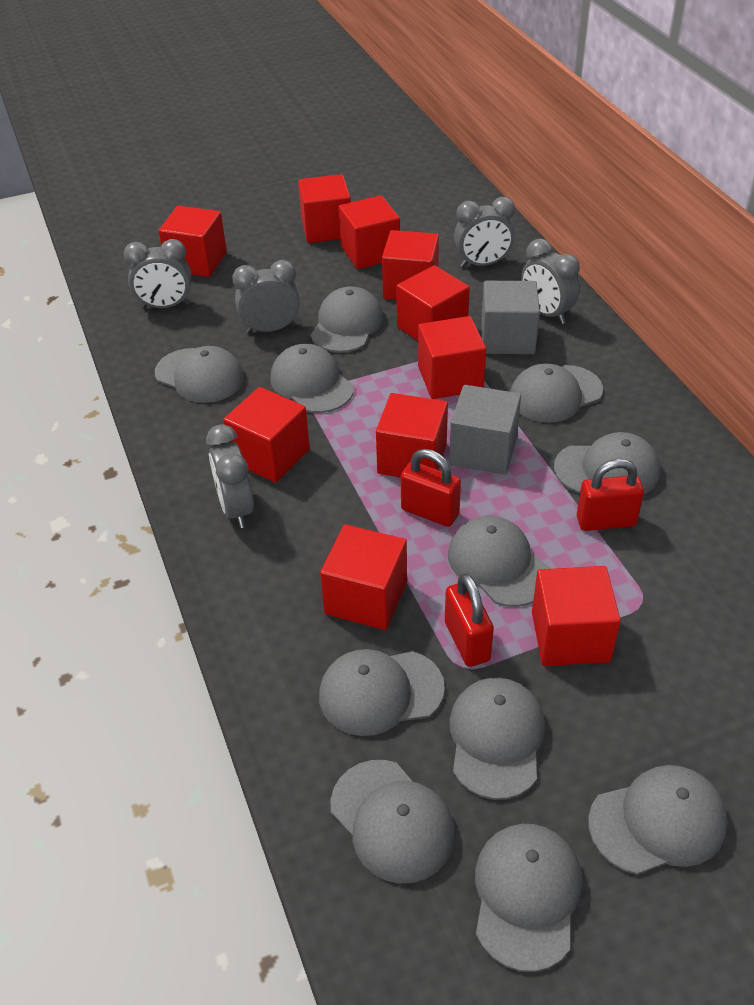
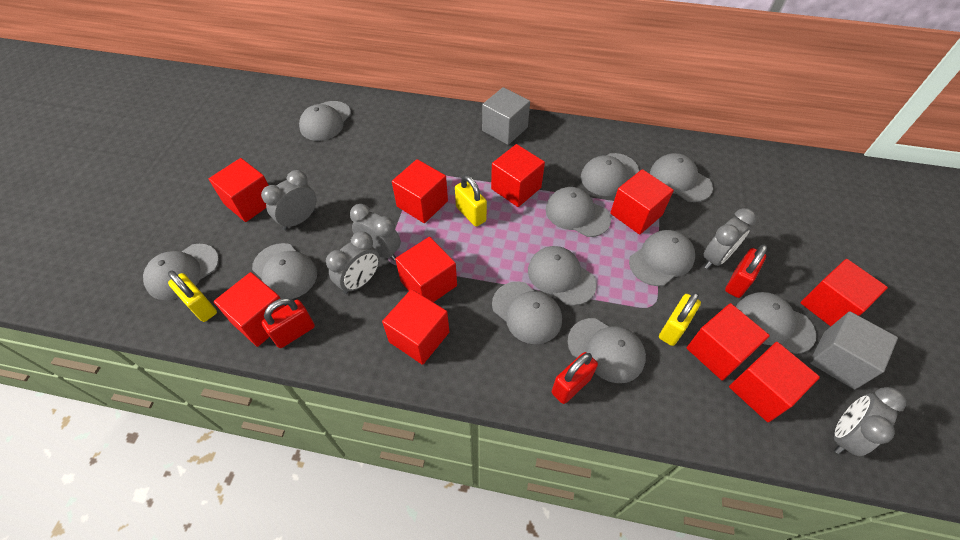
yellow padlock: none = 0 -> [168,271,217,322] [455,175,487,227] [659,292,701,346] = 3

